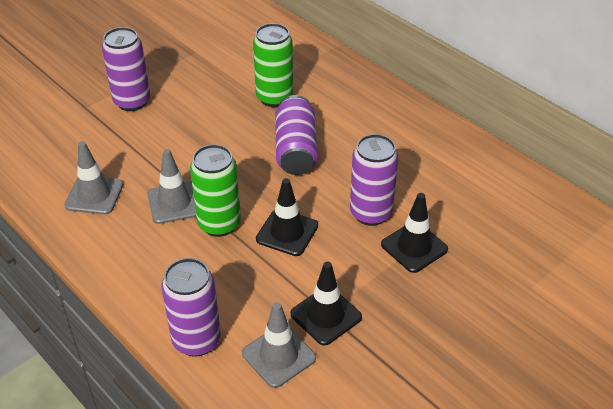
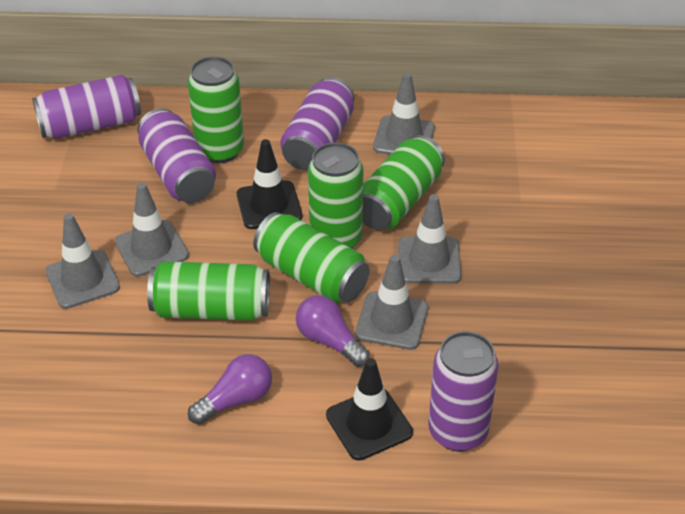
black traffic cone: [256,178,318,256] [290,262,362,345] [381,193,448,273] = 3 -> [237,139,302,229] [326,358,413,460] = 2
green can: [190,144,241,237] [253,23,293,107] = 2 -> [147,261,270,321] [188,56,244,163] [253,212,369,303] [308,142,363,248] [363,135,445,230] = 5
grey traffic cone: [65,141,123,215] [148,149,196,224] [242,302,316,388] = 3 -> [46,213,120,309] [115,182,189,277] [355,254,428,350] [373,72,435,155] [398,194,461,284] = 5
purple light bulb: none = 0 -> [188,354,272,425] [296,295,370,367] = 2

